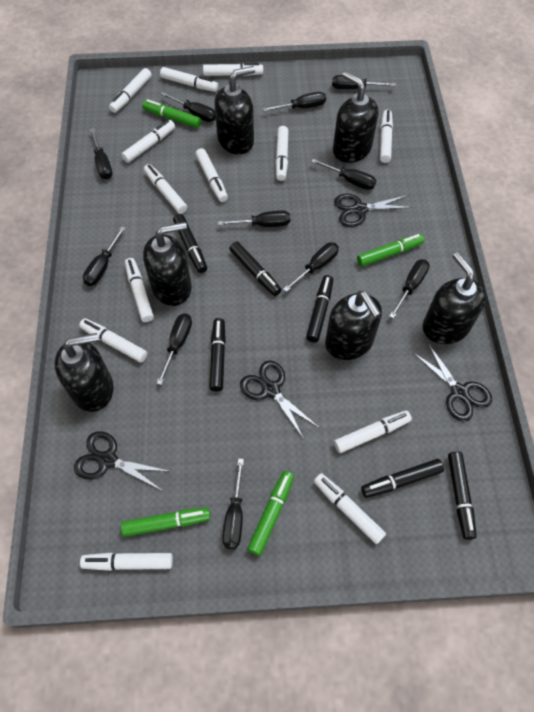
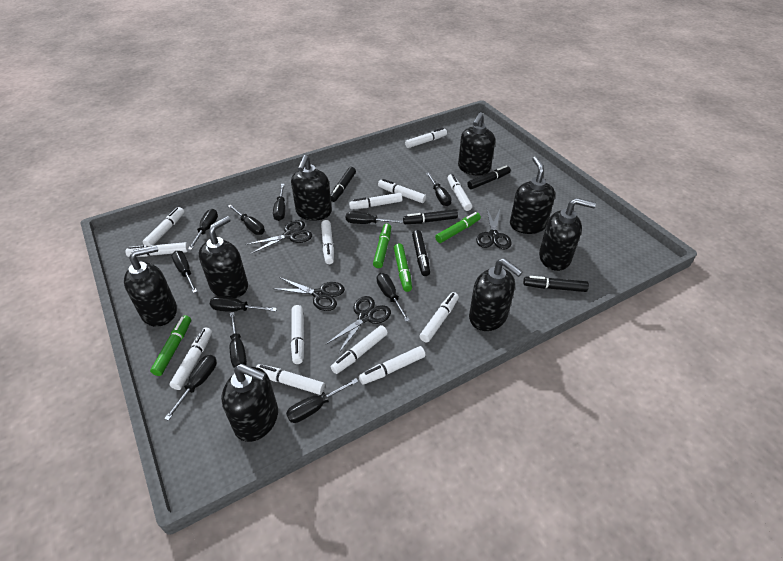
black marker: [173,214,207,273] [209,318,226,392] [229,242,281,296] [306,275,333,343] [361,459,444,498] [448,452,477,540] = 6 -> [330,167,356,202] [403,209,458,224] [412,230,430,276] [467,165,511,189] [523,276,589,292] = 5
black soap dispenser: [54,333,114,412] [143,222,192,306] [215,66,255,154] [325,290,382,360] [333,71,379,163] [423,252,487,344] = 6 -> [124,245,177,327] [198,216,248,298] [221,364,278,442] [291,155,332,221] [458,112,495,176] [469,258,523,331] [510,156,555,234] [539,198,596,271] = 8

